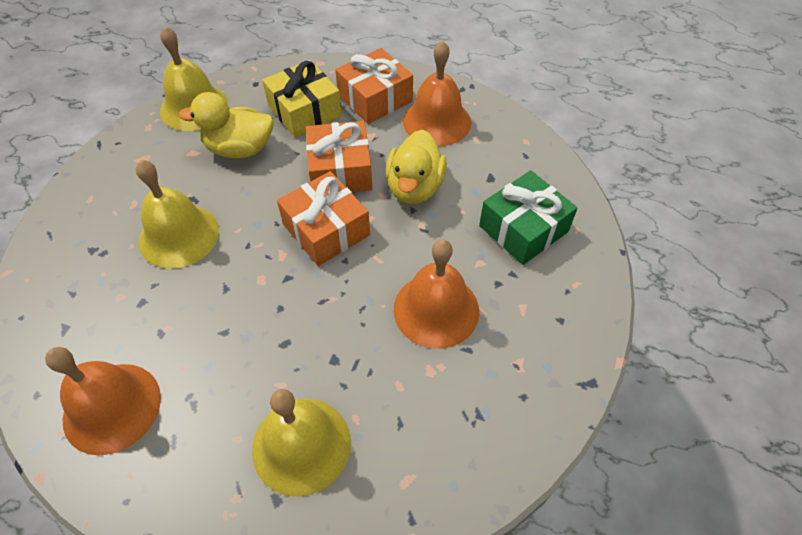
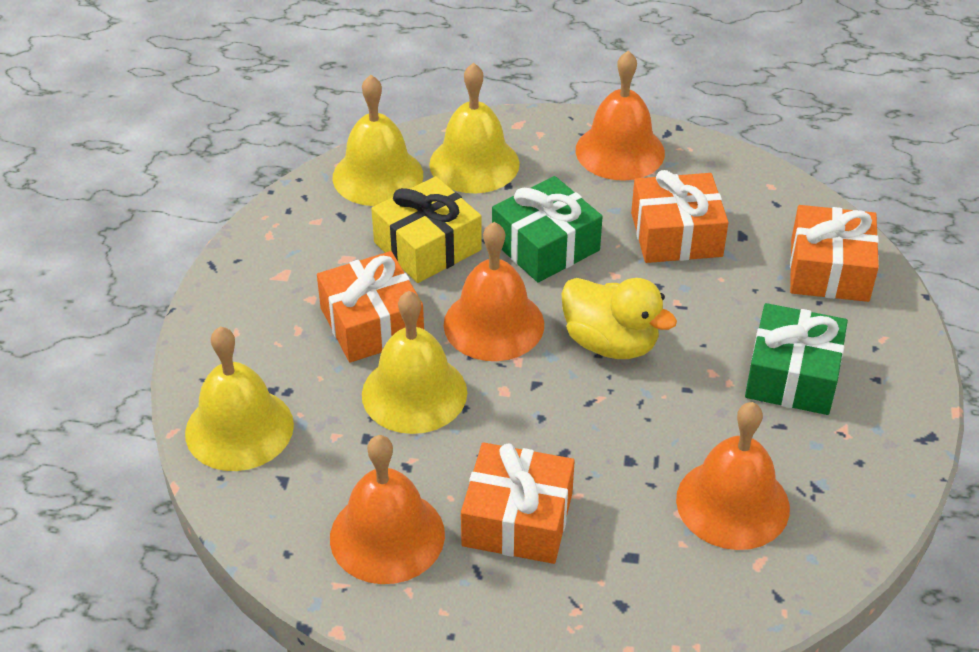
green gift: [479,170,578,265] = 1 -> [492,176,603,282] [745,303,848,415] = 2
orange bell: [45,347,161,455] [394,240,479,349] [403,40,471,146] = 3 -> [330,435,445,584] [444,222,544,361] [576,50,665,181] [676,402,790,550] = 4
orange gift: [277,171,370,266] [306,121,373,192] [335,48,413,124] = 3 -> [317,251,424,362] [461,442,575,564] [631,170,729,263] [790,205,879,302] = 4
yellow bell: [136,160,219,269] [160,26,228,131] [252,389,351,497] = 3 -> [185,326,294,471] [332,75,423,206] [362,291,467,434] [429,63,520,194] = 4
yellow duck: [178,92,273,159] [385,130,447,204] = 2 -> [561,278,677,359] = 1

